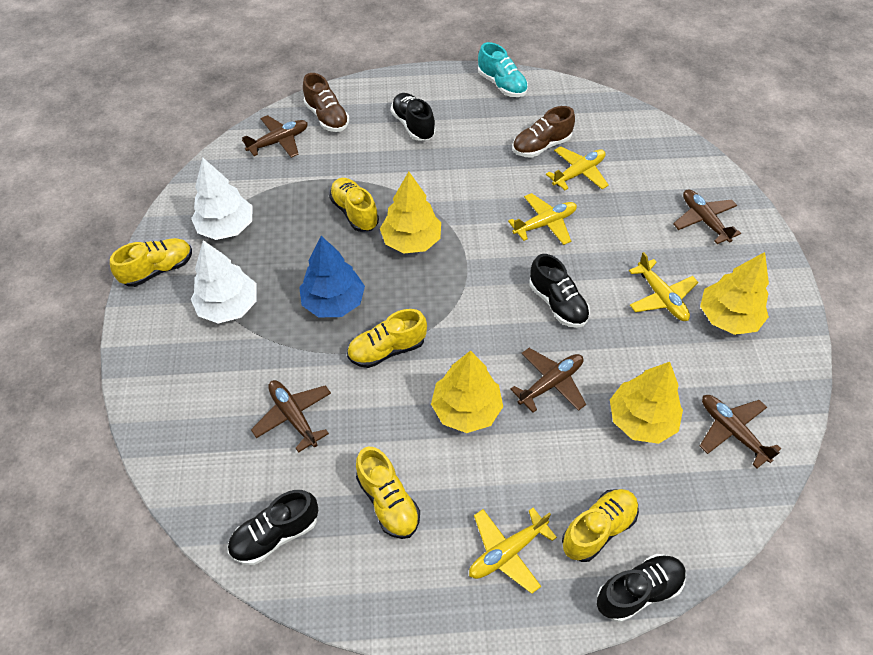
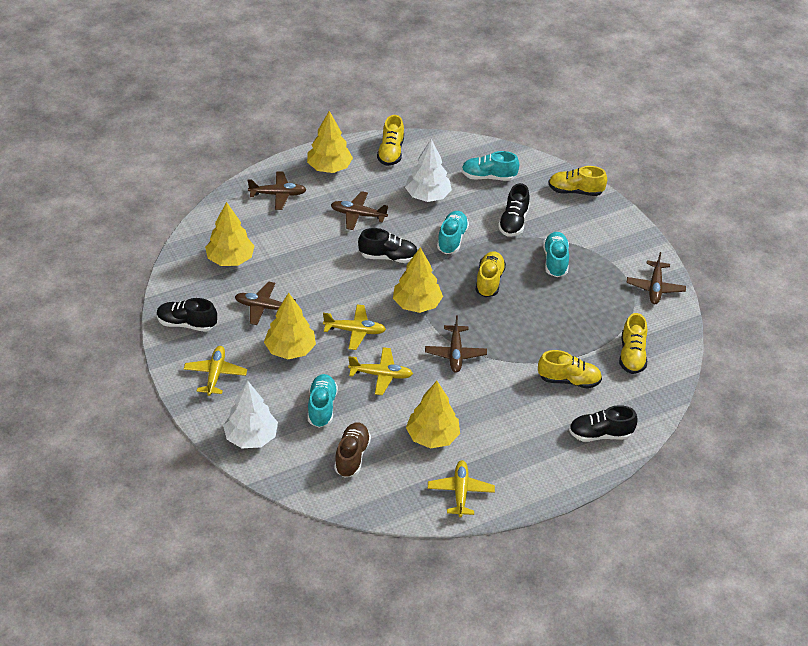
blue tree: [299,236,365,318] = 1 -> none = 0
brown shoe: [303,73,349,132] [512,106,575,158] = 2 -> [334,423,371,477] = 1
turquoise shoe: [478,42,528,97] = 1 -> [308,374,338,428] [437,211,469,254] [461,151,519,181] [543,232,569,277] = 4
yellow tree: [380,172,441,254] [431,350,503,433] [610,362,683,444] [700,252,769,335] = 4 -> [205,202,254,266] [264,293,316,359] [307,111,353,173] [393,247,443,313] [406,381,460,448] = 5

